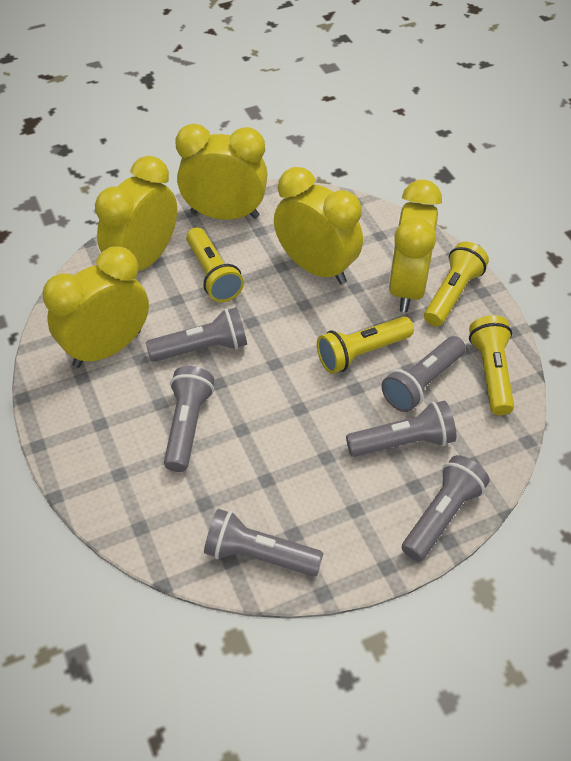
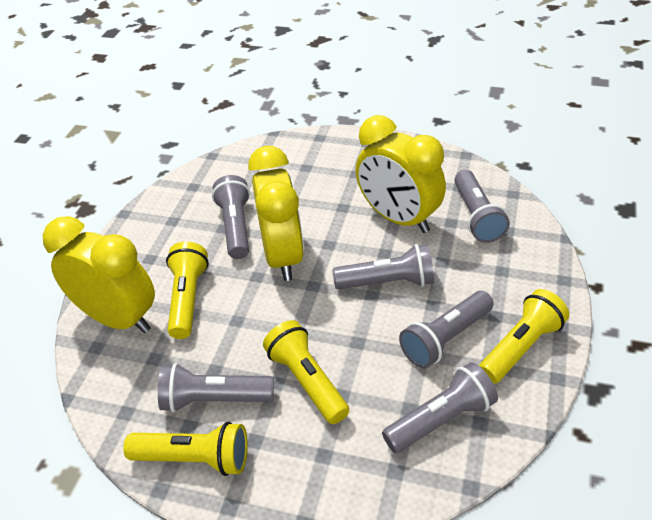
yellow clock: [43,247,149,368] [95,156,177,271] [175,124,268,220] [274,167,363,284] [388,180,442,312] = 5 -> [43,216,155,333] [248,146,304,281] [356,115,446,233] = 3

